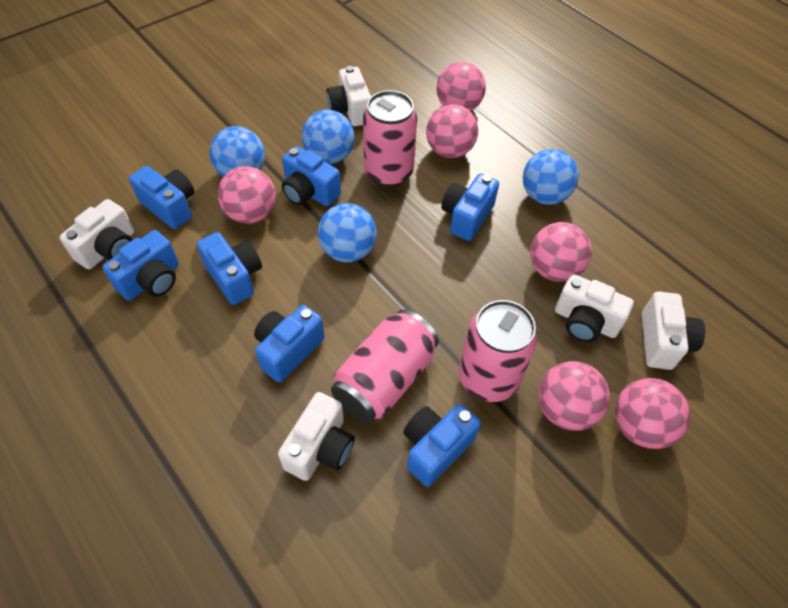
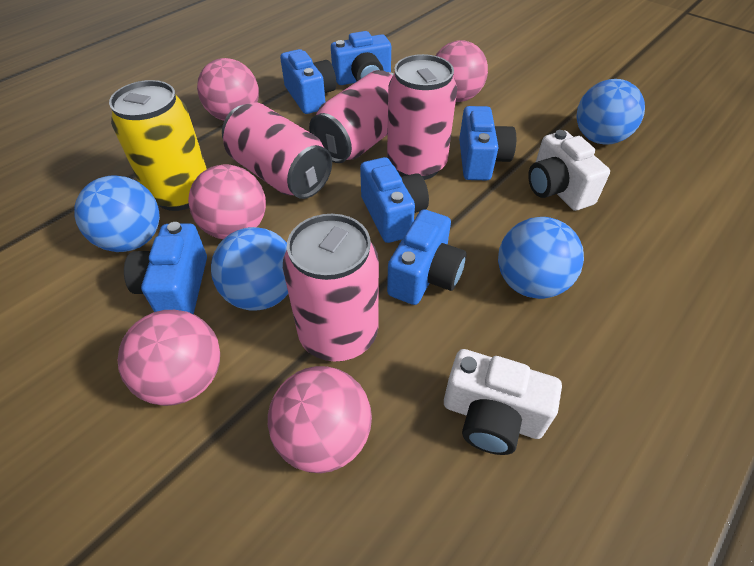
blue camera: [102,230,179,301] [129,166,194,229] [197,232,262,305] [254,305,325,382] [282,146,341,206] [403,404,481,487] [441,174,499,241] = 7 -> [124,222,207,314] [280,49,336,114] [331,31,391,85] [360,157,429,243] [387,209,466,305] [459,106,516,180] = 6
pink ball: [218,166,276,224] [426,104,478,158] [436,62,486,111] [530,222,592,282] [538,361,610,431] [615,378,690,449] = 6 -> [118,310,220,406] [188,165,266,239] [197,58,259,121] [268,366,372,473] [436,40,488,102] = 5
pink can: [331,309,439,423] [363,90,417,187] [459,300,537,402] = 3 -> [222,102,332,199] [283,214,379,362] [309,70,394,163] [387,54,457,180] = 4
white camera: [60,199,134,269] [278,392,355,481] [327,66,371,126] [555,274,634,342] [642,291,705,370] = 5 -> [444,349,562,455] [528,130,610,211] = 2
yellow can: none = 0 -> [109,80,207,211] = 1

